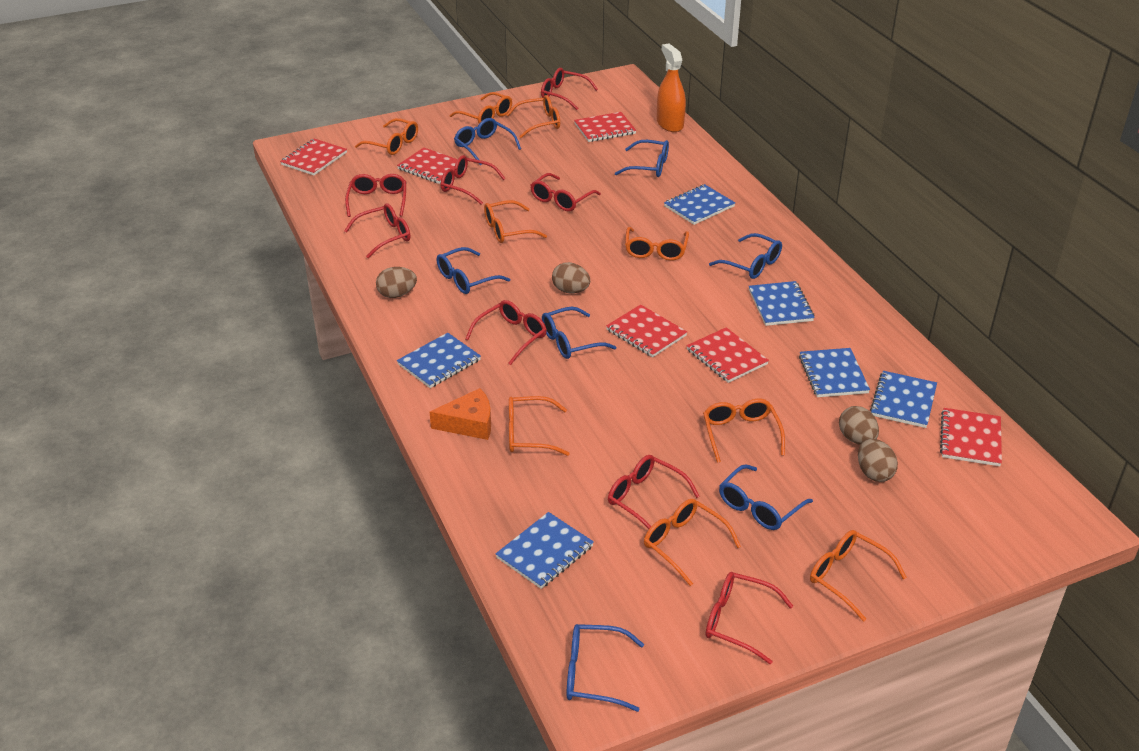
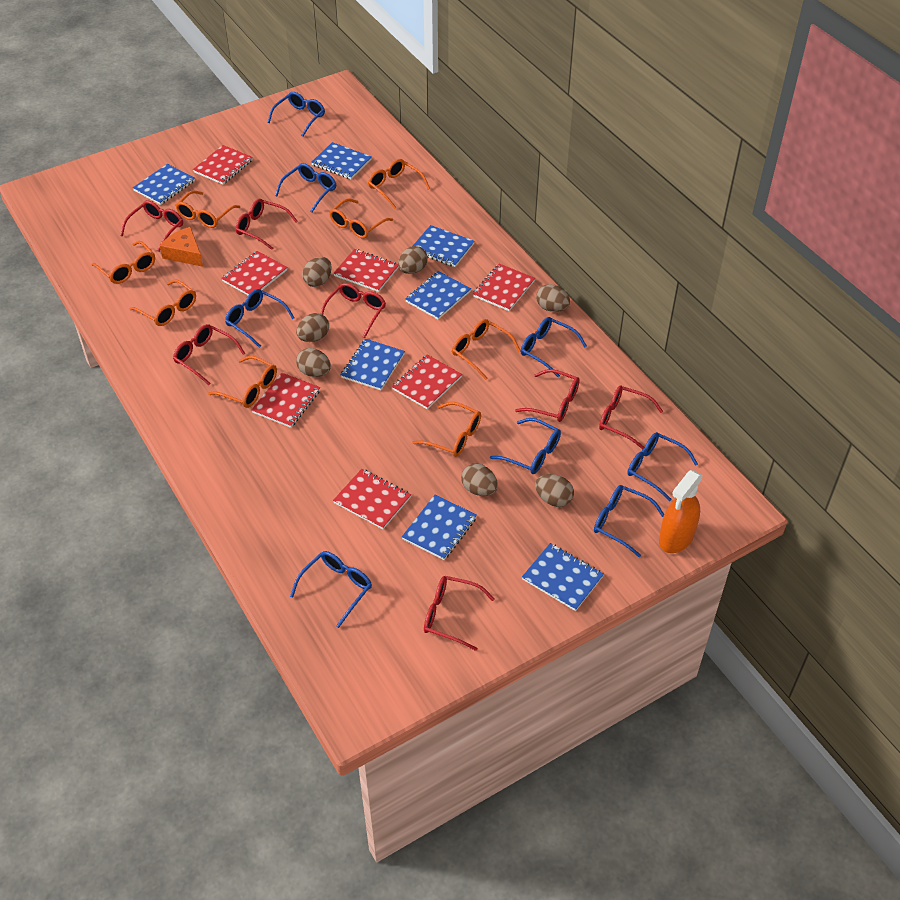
blue glasses: [437,247,510,294] [454,118,521,166] [542,307,616,359] [566,624,644,712] [615,140,669,177] [709,233,782,279] [719,464,813,530] = 7 -> [225,289,294,348] [267,92,325,136] [275,163,336,213] [290,551,372,628] [490,418,561,474] [521,317,587,377] [594,485,664,557] [627,432,698,501] = 8
blue notebook: [397,333,481,388] [496,512,594,589] [664,184,735,225] [749,281,815,326] [799,348,870,397] [870,371,937,428] = 6 -> [133,164,195,205] [311,142,372,179] [341,339,405,391] [402,495,477,560] [405,271,471,320] [413,225,475,267] [522,543,604,611] = 7
brown egg: [376,267,417,298] [552,262,590,293] [839,406,879,445] [858,438,898,482] = 4 -> [296,313,329,342] [296,348,331,377] [302,257,332,287] [398,246,428,274] [461,464,498,496] [535,474,574,507] [536,284,570,312] = 7
orange glasses: [355,118,418,155] [450,92,512,124] [484,200,547,243] [506,95,560,138] [509,396,570,456] [625,227,689,261] [644,499,741,586] [703,399,785,463] [810,530,907,622] = 9 -> [91,241,155,284] [129,279,196,326] [175,190,240,228] [208,356,277,408] [329,198,393,239] [368,159,430,209] [412,402,481,457] [452,319,521,380] = 8
red glasses: [344,203,411,258] [345,174,406,217] [441,155,505,205] [465,300,547,365] [531,173,601,212] [541,68,598,110] [608,455,700,529] [706,572,793,665] = 8 -> [120,201,183,252] [173,324,245,385] [236,199,298,250] [321,283,386,339] [424,576,495,651] [515,369,580,422] [599,386,663,449] = 7
red notebook: [280,139,347,175] [397,147,457,184] [574,112,636,142] [606,305,687,357] [686,327,769,383] [940,408,1002,466] = 6 -> [193,145,253,184] [221,251,288,295] [252,373,320,428] [333,249,399,292] [333,469,411,529] [392,355,462,409] [473,264,535,311] = 7

